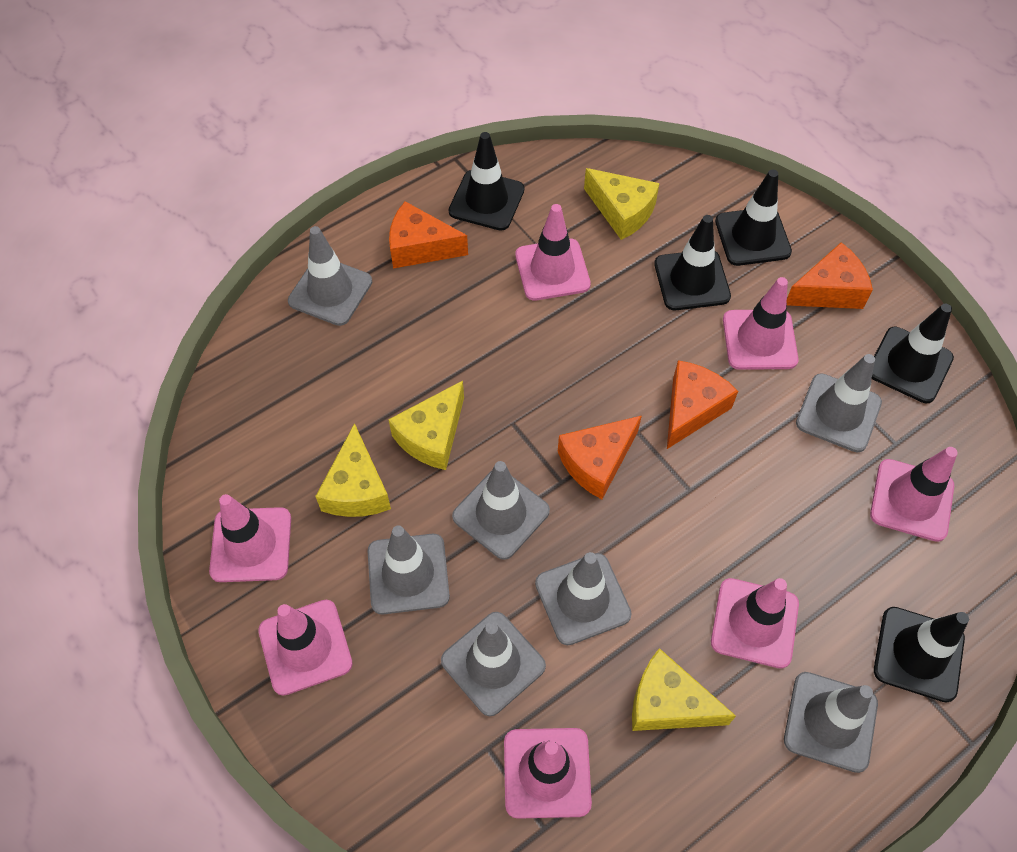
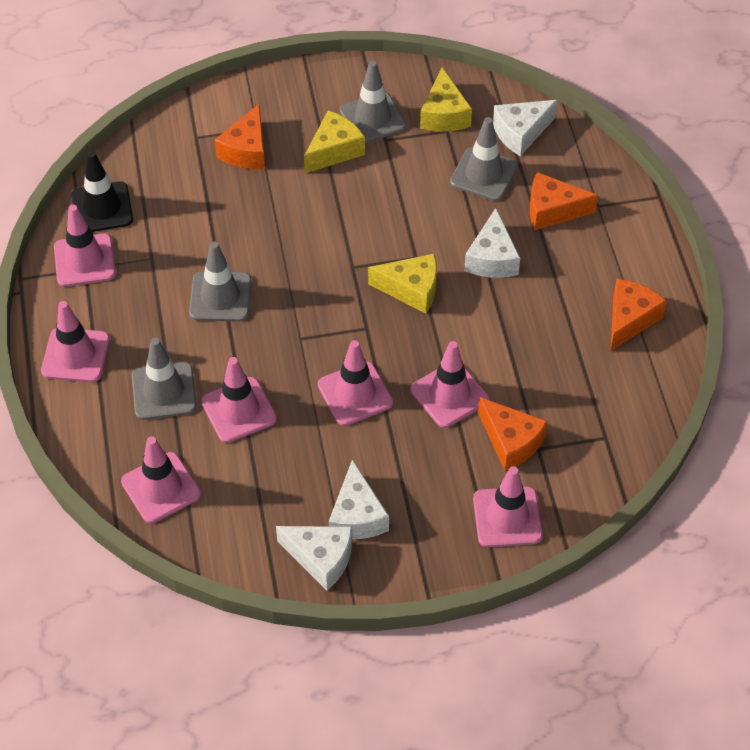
black traffic cone: [449,132,524,231] [654,215,731,310] [715,170,792,266] [872,304,954,403] [874,607,969,702] = 5 -> [71,151,133,232] = 1
grey traffic cone: [288,226,372,326] [368,525,450,614] [441,612,546,716] [452,461,550,560] [535,552,632,645] [784,672,878,773] [796,354,882,452] = 7 -> [132,338,197,420] [189,242,251,322] [340,61,406,143] [450,117,518,201] = 4
white cheese: none = 0 -> [276,526,353,591] [329,460,389,540] [464,208,520,278] [493,100,558,156] = 4
yellow cheese: [315,423,391,517] [388,381,464,470] [584,168,660,240] [632,648,736,731] = 4 -> [304,110,365,173] [368,254,437,314] [420,67,472,132] = 3

